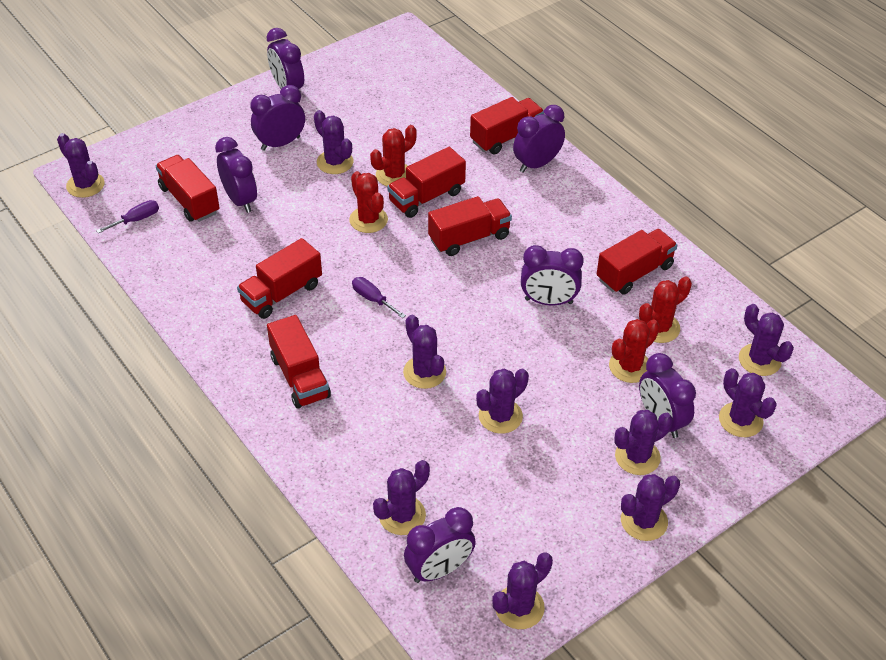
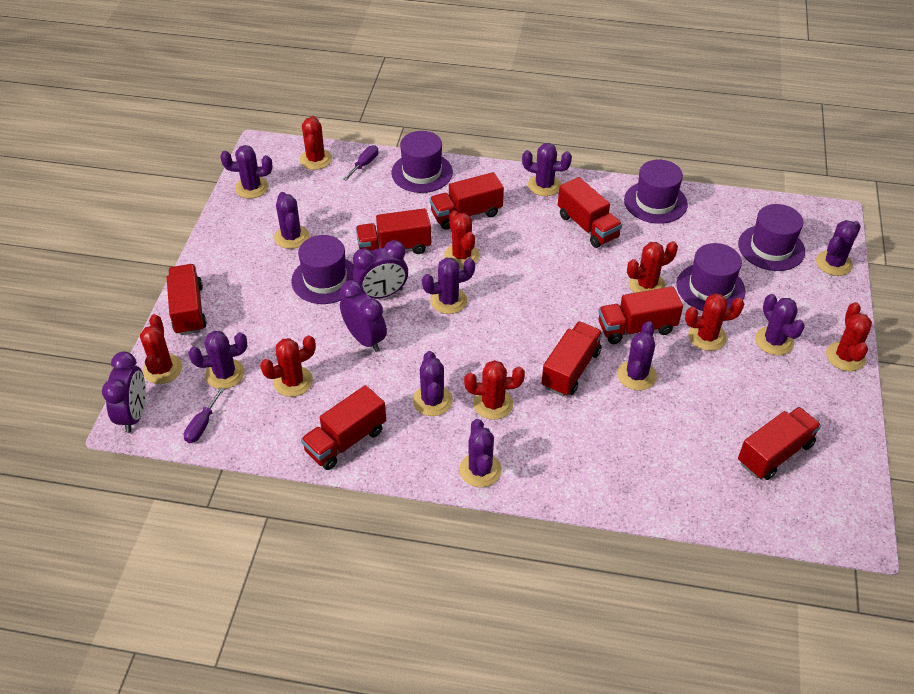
purple clock: [215,137,257,213] [251,85,305,151] [267,28,304,89] [404,507,476,583] [513,105,565,172] [521,245,584,305] [639,353,696,438] = 7 -> [102,351,146,433] [340,280,387,352] [353,240,408,299] = 3
purple hat: none = 0 -> [291,235,354,304] [391,131,453,193] [624,160,688,224] [676,243,745,311] [738,204,805,271] = 5
red cactus: [349,171,388,233] [370,125,417,186] [609,319,660,383] [639,277,692,343] = 4 -> [140,314,182,384] [260,335,316,397] [300,116,332,170] [444,210,480,268] [464,360,525,420] [627,241,678,293] [685,293,744,351] [826,302,872,371] = 8
red truck: [155,155,220,222] [237,238,322,319] [267,315,331,409] [387,147,466,218] [428,196,512,256] [470,97,544,155] [597,229,678,295] = 7 -> [167,264,207,335] [301,385,386,470] [356,208,431,254] [430,172,504,230] [542,321,603,397] [558,177,622,248] [598,286,683,344] [738,407,821,480] = 8

